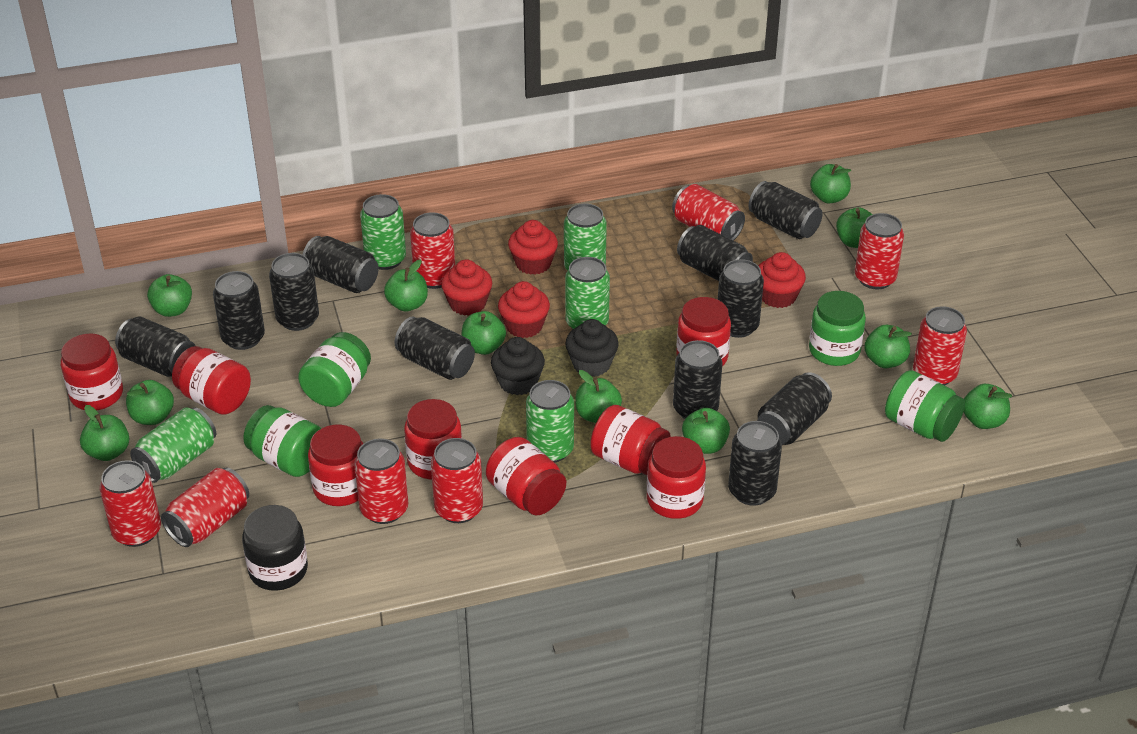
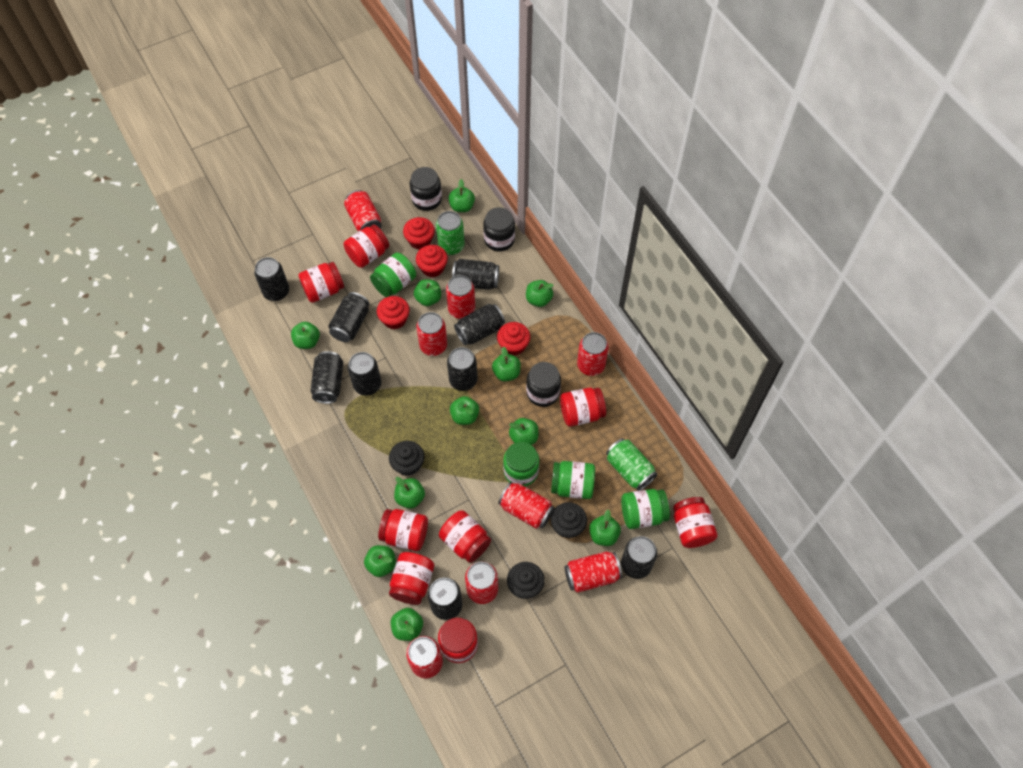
black can: [115,317,196,377] [213,271,265,350] [269,253,319,331] [303,236,379,293] [395,317,475,380] [673,340,722,419] [677,225,753,281] [718,259,764,338] [728,421,782,506] [749,181,823,239] [757,372,832,445] = 11 -> [254,257,289,301] [310,351,343,404] [328,292,370,342] [348,352,381,396] [428,577,463,620] [447,347,478,391] [452,259,499,290] [454,304,505,345] [621,536,657,579] = 9
black cupcake: [491,337,545,395] [565,319,619,377] = 2 -> [389,441,424,476] [507,562,545,599] [551,502,587,538] = 3
black jar: [242,505,308,591] = 1 -> [410,167,442,211] [483,207,515,252] [526,362,561,407] = 3
green can: [130,407,216,483] [360,194,406,270] [526,380,574,463] [564,204,607,271] [565,257,610,329] = 5 -> [436,211,465,255] [606,438,657,491] = 2

